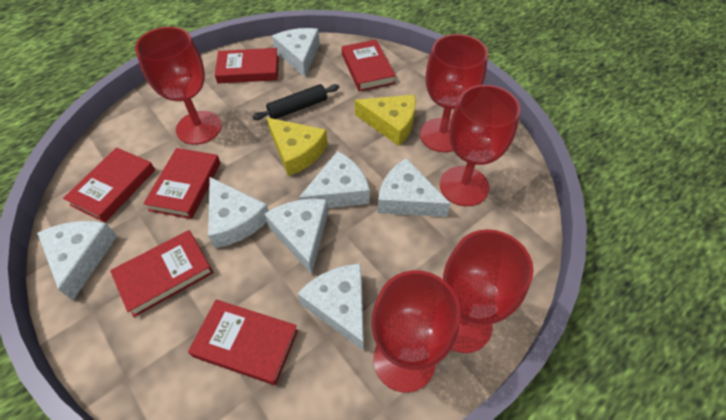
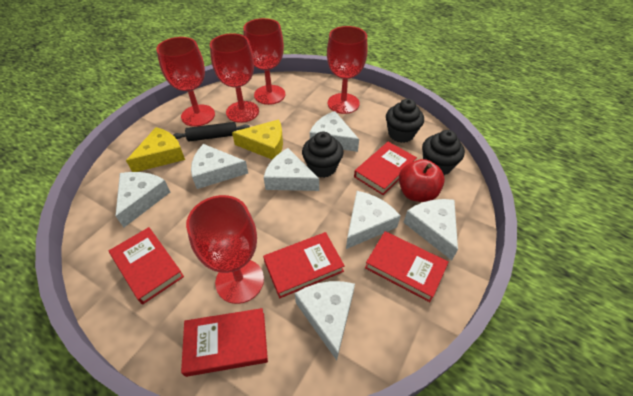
black cupcake: none = 0 -> [302,132,344,178] [386,99,424,143] [422,130,465,176] = 3
red apple: none = 0 -> [399,159,445,202] = 1
red book: [63,147,155,223] [110,230,214,317] [143,148,221,219] [188,299,298,385] [215,48,279,84] [342,40,396,92] = 6 -> [109,227,184,304] [181,308,268,377] [263,232,345,298] [354,142,417,195] [365,231,449,302] = 5

